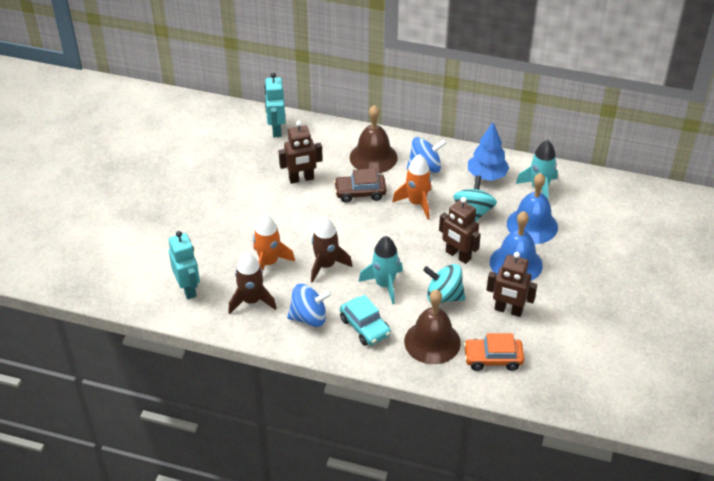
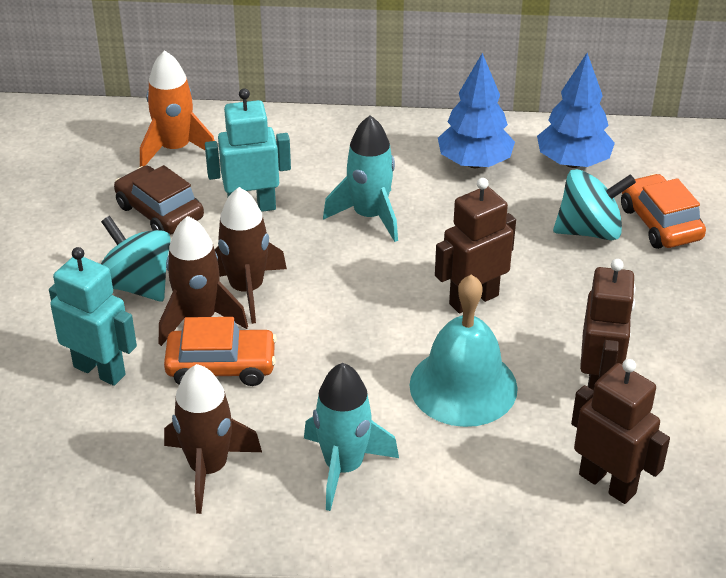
blue bell: [490,211,543,281] [507,173,558,244] = 2 -> none = 0
blue spinning top: [287,284,332,327] [407,137,447,173] = 2 -> none = 0
blue tree: [468,123,509,181] = 1 -> [438,53,515,168] [537,53,615,168] = 2
brown bell: [350,105,398,173] [404,290,461,364] = 2 -> none = 0
brown rocket: [228,252,277,314] [311,217,352,283] = 2 -> [159,216,248,346] [164,364,262,514] [214,187,287,324] = 3
orange car: [464,333,524,371] = 1 -> [164,317,277,386] [621,174,706,249] = 2
orange rocket: [253,214,295,271] [392,154,432,220] = 2 -> [140,50,215,167] = 1
turquoise bell: none = 0 -> [409,274,518,427] = 1
turquoise car: [340,295,391,346] = 1 -> none = 0

